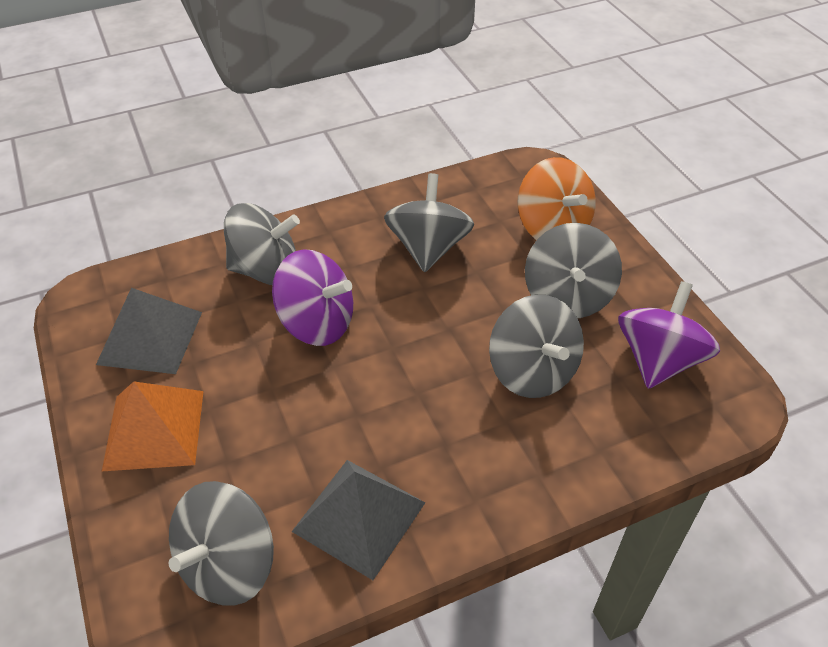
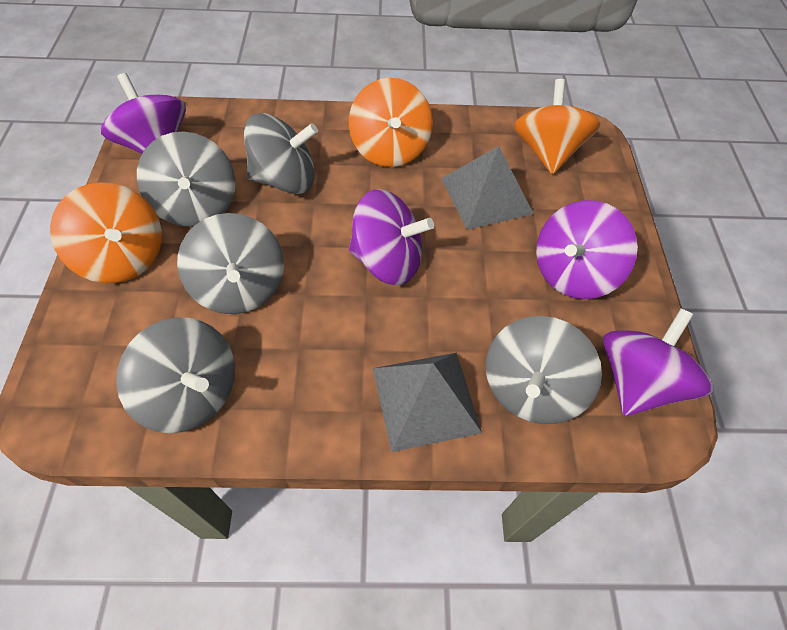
orange pyramid: [102,382,204,471] = 1 -> none = 0
orange spinning top: [518,157,596,240] = 1 -> [50,182,162,283] [349,78,433,167] [514,79,601,174] = 3
purple spinning top: [272,249,353,346] [618,281,720,389] = 2 -> [101,73,186,154] [349,189,434,285] [536,200,638,299] [603,308,713,416] = 4

